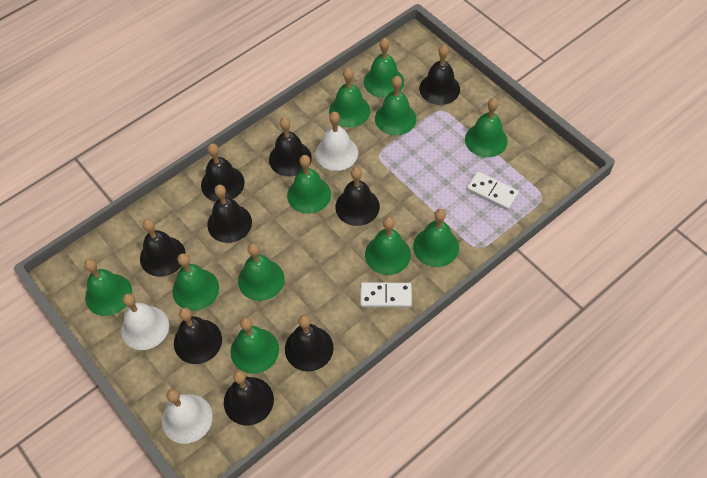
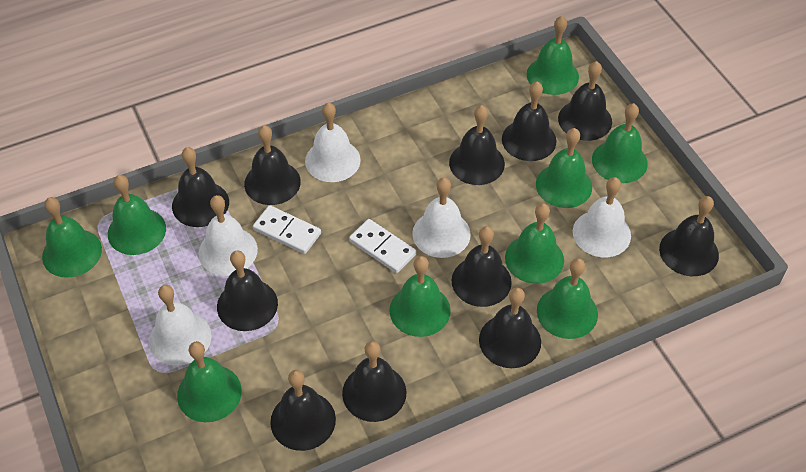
black bell: [140,219,186,277] [174,308,222,364] [201,143,245,202] [207,185,252,243] [224,370,274,425] [269,117,312,176] [285,315,334,371] [335,167,380,226] [419,45,460,105] = 9 -> [172,147,229,227] [217,250,278,331] [244,125,301,205] [270,370,336,451] [342,341,406,422] [449,105,505,185] [452,226,512,307] [479,287,541,368] [502,82,557,161] [558,61,612,141] [659,196,719,276] = 11
green bell: [84,259,132,316] [172,253,219,311] [230,317,279,374] [238,243,284,301] [287,155,331,214] [329,68,370,128] [364,38,404,98] [365,217,411,275] [375,76,417,135] [413,209,459,267] [465,98,508,157] = 11 -> [42,197,102,278] [108,175,166,255] [177,341,242,422] [389,256,451,337] [505,203,564,284] [527,16,579,95] [536,128,592,208] [537,258,598,339] [592,103,648,183] = 9
white bell: [121,293,169,350] [162,389,213,444] [316,112,358,171] = 3 -> [149,285,212,366] [198,195,258,276] [305,102,361,182] [412,178,471,258] [573,177,631,257] = 5

